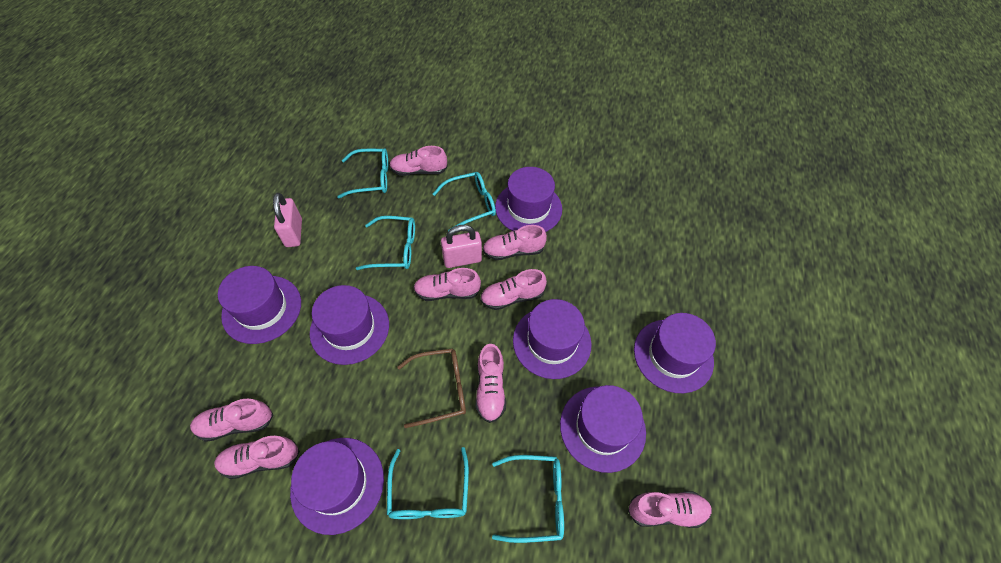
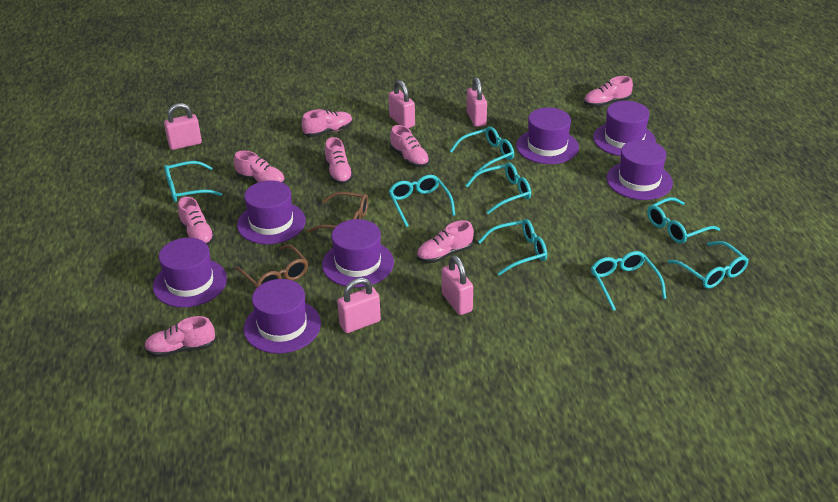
brown glasses: [397,348,466,428] = 1 -> [234,244,308,288] [307,192,368,233] = 2
pink padlock: [273,193,302,247] [441,225,482,268] = 2 -> [164,103,202,150] [337,278,381,333] [389,80,415,128] [442,256,473,315] [467,77,487,127] = 5
turquoise glasses: [337,148,388,198] [356,216,415,270] [387,447,469,519] [433,172,496,231] [492,455,564,543] = 5 -> [164,161,222,202] [389,175,455,227] [450,126,514,175] [465,162,531,214] [478,219,547,276] [591,251,666,311] [647,197,720,244] [668,241,749,288] = 8

